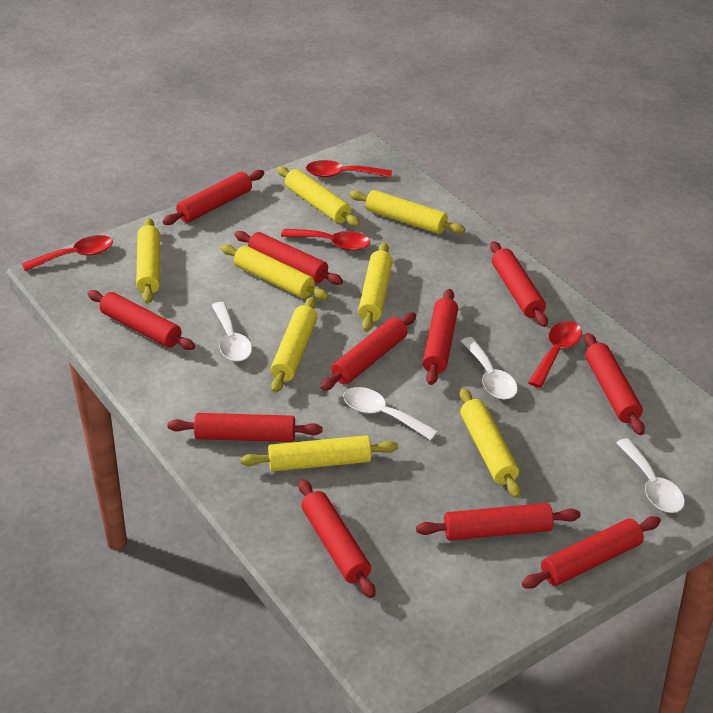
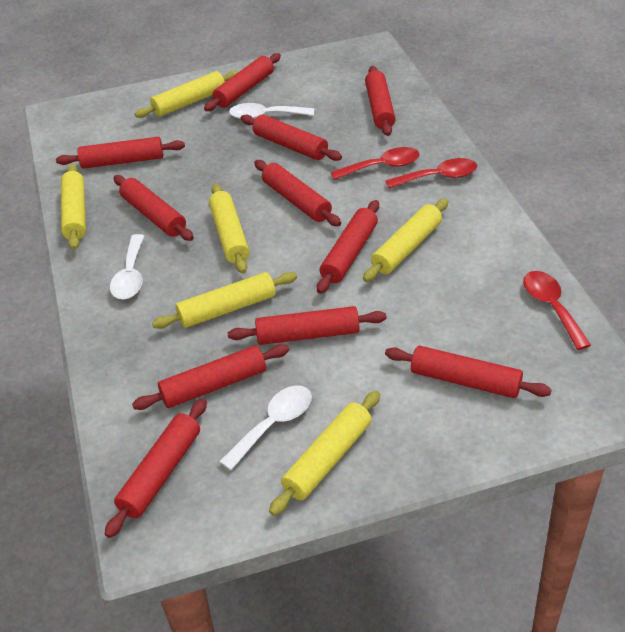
red spoon: [22,235,113,271] [281,229,370,251] [306,160,392,178] [528,321,582,388] = 4 -> [331,147,420,180] [385,158,477,189] [523,271,591,350] = 3
white spoon: [212,302,252,362] [343,387,438,440] [461,337,518,400] [616,438,685,513] = 4 -> [110,234,144,299] [219,385,312,470] [229,103,314,119] = 3
yellow rolling pin: [136,218,160,304] [221,244,329,300] [240,435,398,471] [270,296,317,393] [277,166,360,227] [349,190,465,234] [358,242,393,332] [459,388,521,498] = 8 -> [61,164,86,250] [135,70,239,118] [152,272,297,329] [209,184,250,274] [269,391,380,516] [363,198,448,282] = 6

